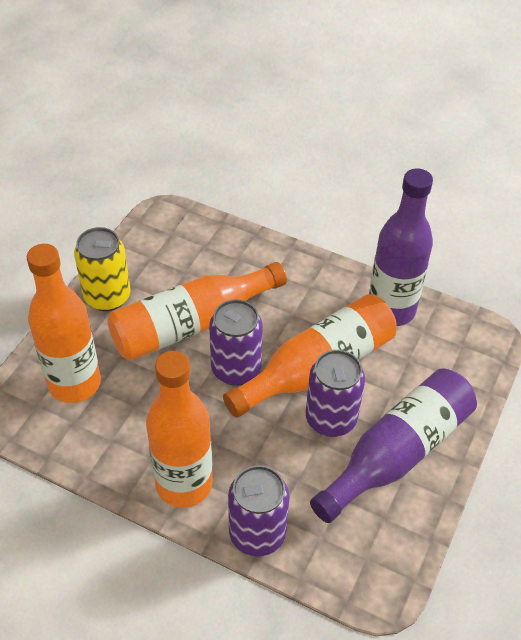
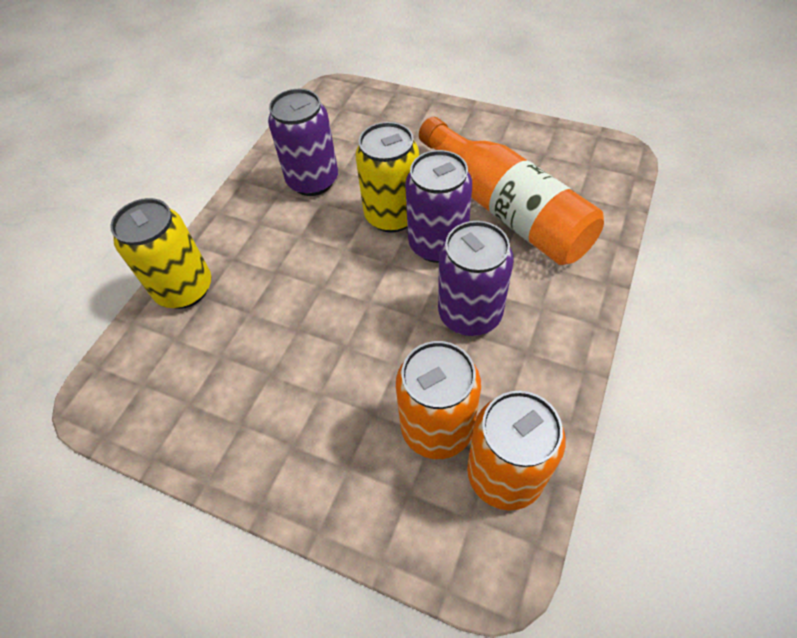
orange bottle: [27,244,101,403] [108,262,287,360] [146,351,213,508] [223,294,397,418] = 4 -> [419,117,604,265] = 1
orange can: none = 0 -> [396,341,481,459] [467,391,566,510] = 2
purple bottle: [310,368,477,523] [369,168,433,326] = 2 -> none = 0
yellow can: [74,227,130,311] = 1 -> [110,198,211,309] [355,122,419,233] = 2

